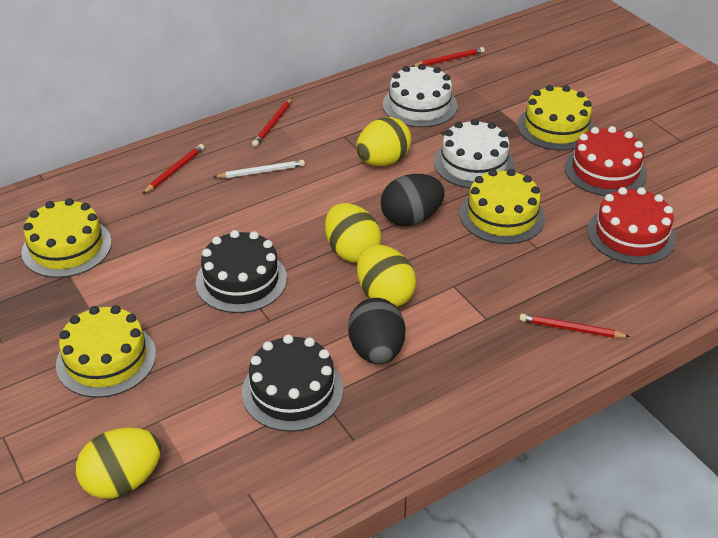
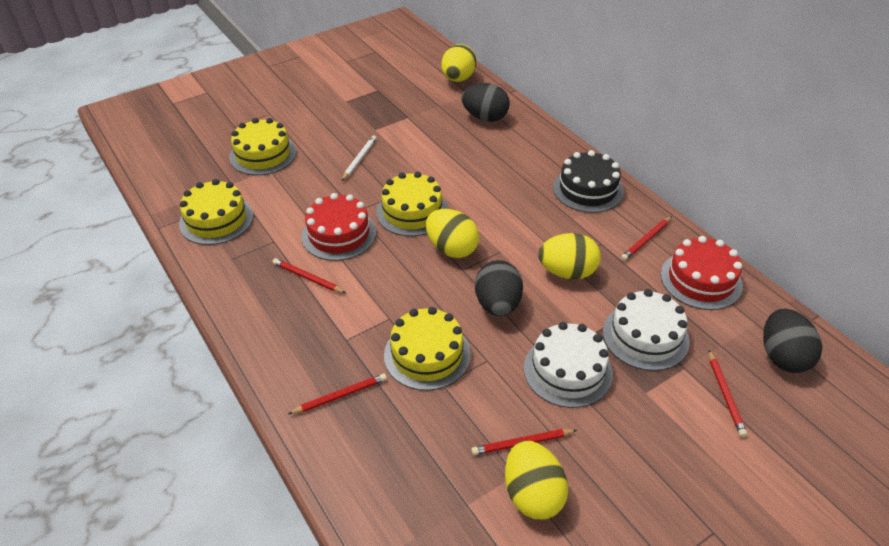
black cake: [195,230,287,313] [242,335,344,432] = 2 -> [553,150,624,213] = 1
black egg: [348,298,405,364] [381,174,445,226] = 2 -> [461,83,510,122] [475,260,523,316] [763,309,822,373] = 3
red pencil: [142,144,205,194] [252,98,292,147] [412,47,485,67] [520,314,630,338] = 4 -> [273,258,346,293] [288,374,387,414] [471,429,577,455] [621,216,672,261] [709,350,747,437] = 5

